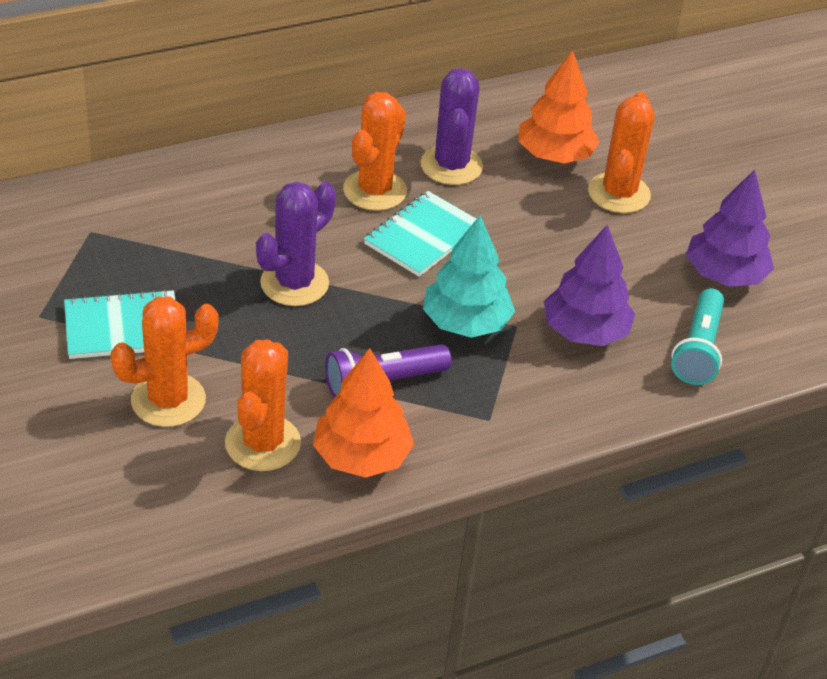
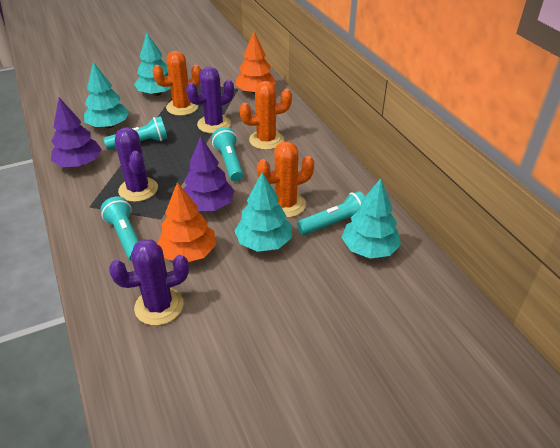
orange cactus: [110,297,219,427] [225,339,301,471] [343,92,407,211] [588,92,655,213] = 4 -> [152,51,201,116] [240,81,292,150] [257,142,314,218] = 3
purple cactus: [256,182,336,306] [420,68,483,185] = 2 -> [109,239,189,326] [115,127,158,202] [186,67,234,133] = 3
purple flashlight: [325,344,452,398] = 1 -> none = 0
turquoise flashlight: [671,288,724,385] = 1 -> [100,196,139,261] [103,116,168,150] [212,127,243,182] [297,191,365,235] = 4
turquoise notebook: [64,289,176,359] [364,191,476,277] = 2 -> none = 0
turquoise tree: [423,215,515,338] = 1 -> [84,62,130,128] [134,33,170,96] [234,172,292,252] [342,178,401,259] = 4

